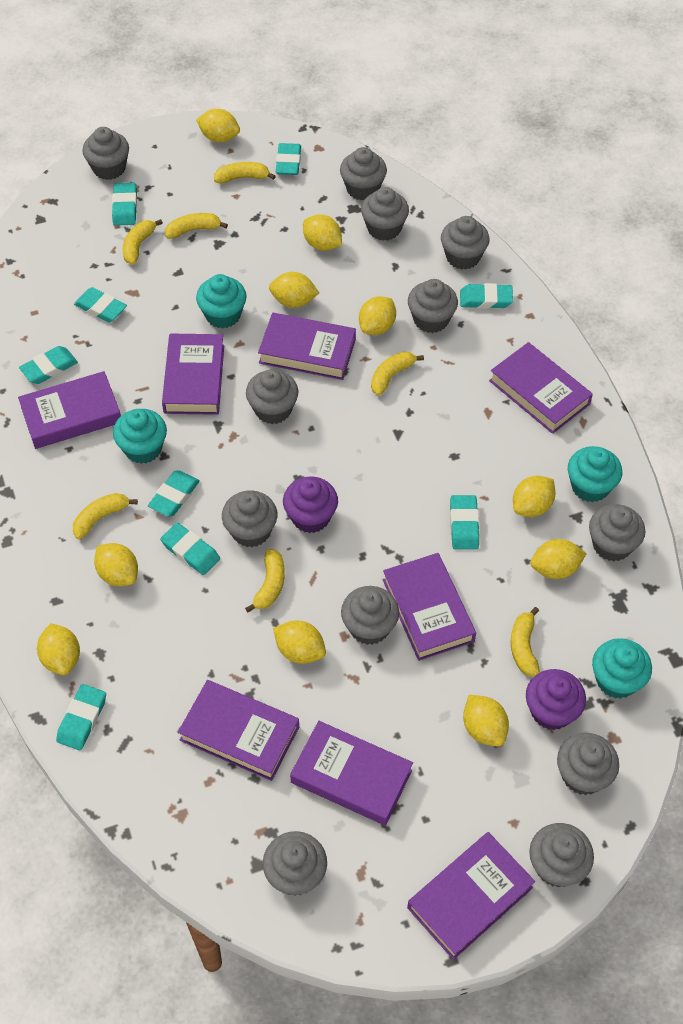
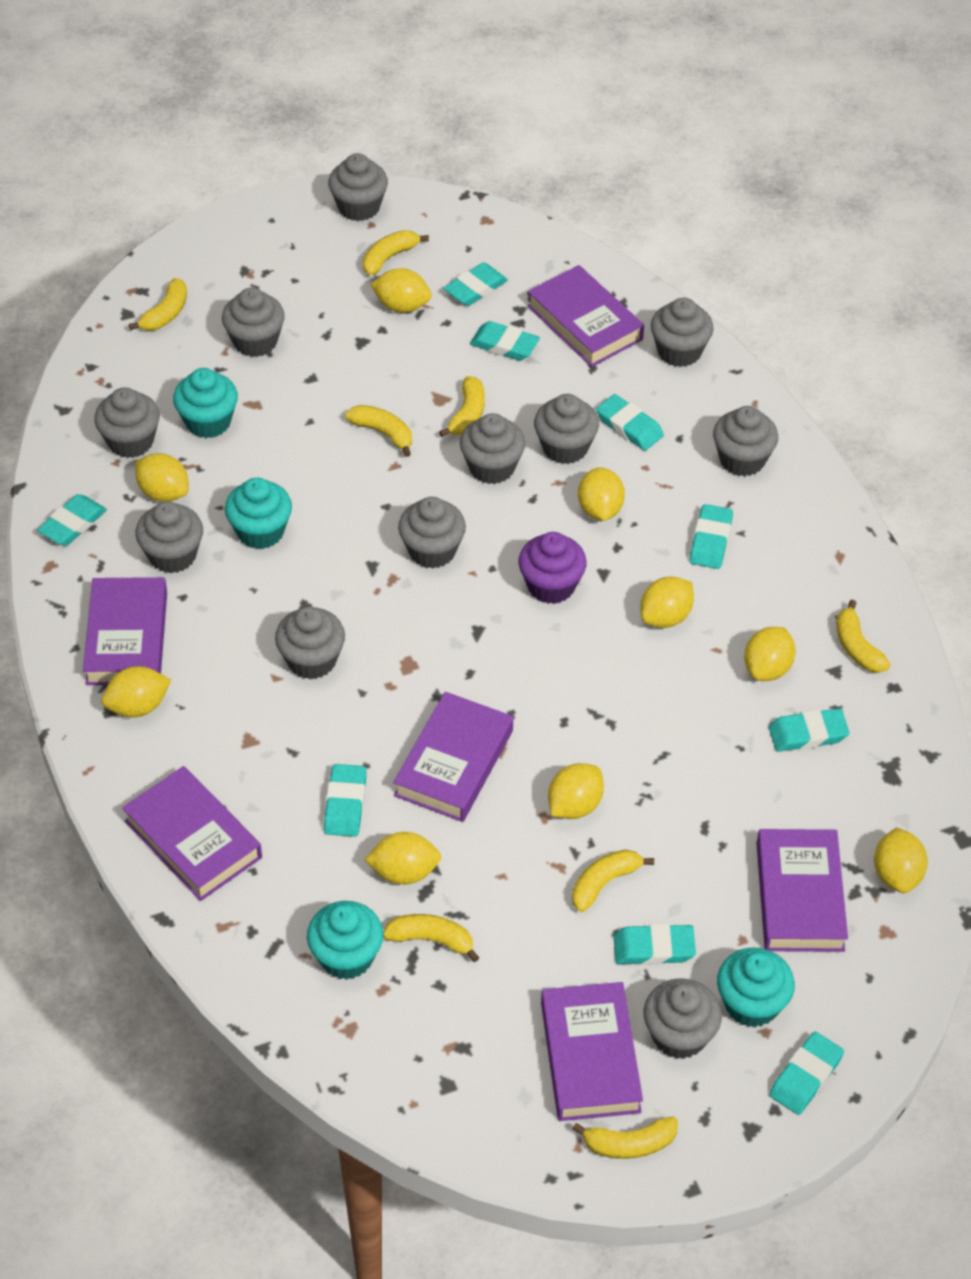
grey cupcake: [82,127,129,180] [222,490,277,547] [246,369,298,424] [263,831,327,896] [340,147,387,200] [341,586,399,645] [361,187,409,241] [408,279,458,333] [441,216,489,270] [529,823,594,887] [557,733,619,795] [589,504,645,561] = 12 -> [94,387,160,458] [135,501,203,573] [222,288,285,357] [275,606,345,679] [328,153,388,221] [398,497,466,569] [460,413,525,484] [534,394,599,464] [644,978,722,1059] [651,298,714,367] [713,406,778,477] = 11
purple book: [18,371,121,449] [162,333,224,415] [178,680,299,781] [258,313,356,380] [290,721,413,826] [383,553,476,661] [407,832,535,960] [489,342,593,434] = 8 -> [83,577,167,685] [122,766,262,901] [393,692,513,822] [527,265,644,367] [541,982,643,1121] [756,829,848,952] = 6
purple cupcake: [283,477,338,533] [526,669,586,730] = 2 -> [518,532,587,604] = 1
yellow banana: [73,493,138,539] [123,219,163,264] [165,213,228,239] [214,162,276,184] [245,549,285,613] [371,352,424,396] [511,607,540,676] = 7 -> [129,278,187,331] [345,405,412,457] [363,230,429,275] [383,914,480,962] [439,376,485,437] [572,849,654,912] [572,1117,678,1159] [837,600,891,673] = 8
yellow lemon: [37,623,80,675] [94,543,138,586] [196,109,240,142] [269,272,319,308] [273,621,326,664] [303,214,342,251] [359,296,396,335] [463,695,509,746] [513,476,556,517] [530,539,587,579] = 10 -> [101,666,171,718] [135,453,189,502] [364,832,441,885] [370,268,432,313] [548,763,604,819] [578,467,625,521] [640,577,694,628] [744,627,796,681] [874,827,928,893] = 9

